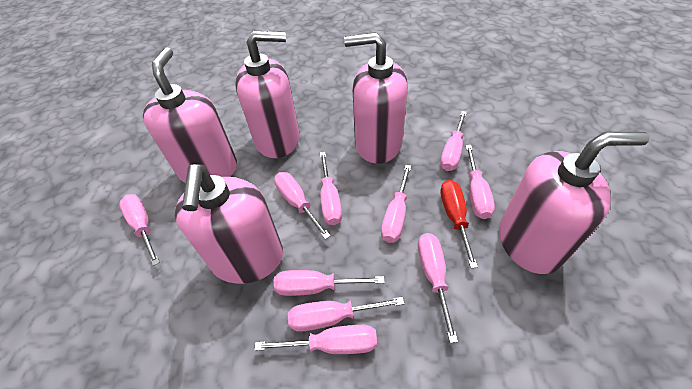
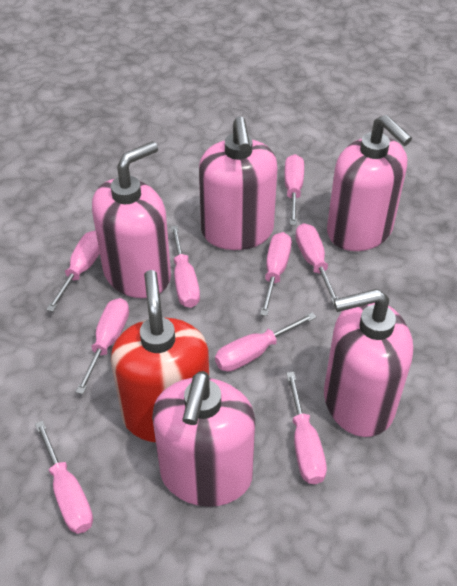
pink screwdriver: [119,194,160,266] [254,325,377,354] [273,270,385,296] [274,172,331,239] [288,297,404,332] [320,152,342,225] [381,165,411,243] [418,233,458,343] [440,111,467,171] [465,145,495,219] = 10 -> [35,420,93,534] [46,231,100,312] [76,298,129,394] [171,226,200,308] [215,312,316,372] [260,232,292,316] [284,154,304,225] [286,372,327,484] [295,223,338,305] = 9
red screwdriver: [440,180,478,268] = 1 -> none = 0
red soap dispenser: none = 0 -> [111,270,209,442] = 1

